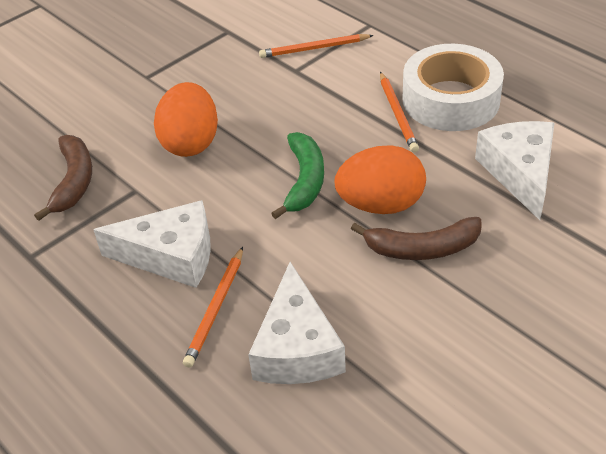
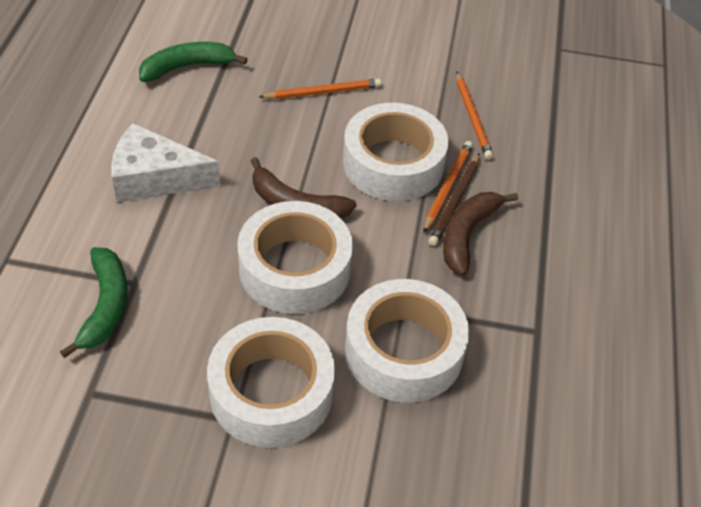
brown pencil: none = 0 -> [428,153,480,246] = 1
green banana: [271,132,324,219] = 1 -> [60,247,128,358] [139,42,248,82] = 2
orange egg: [154,82,218,157] [335,145,426,214] = 2 -> none = 0
white cheese: [93,200,211,288] [248,262,346,384] [475,121,554,220] = 3 -> [111,123,220,202] = 1
white tape: [403,44,504,131] = 1 -> [207,317,335,448] [237,201,353,314] [343,103,448,201] [345,279,469,403] = 4

